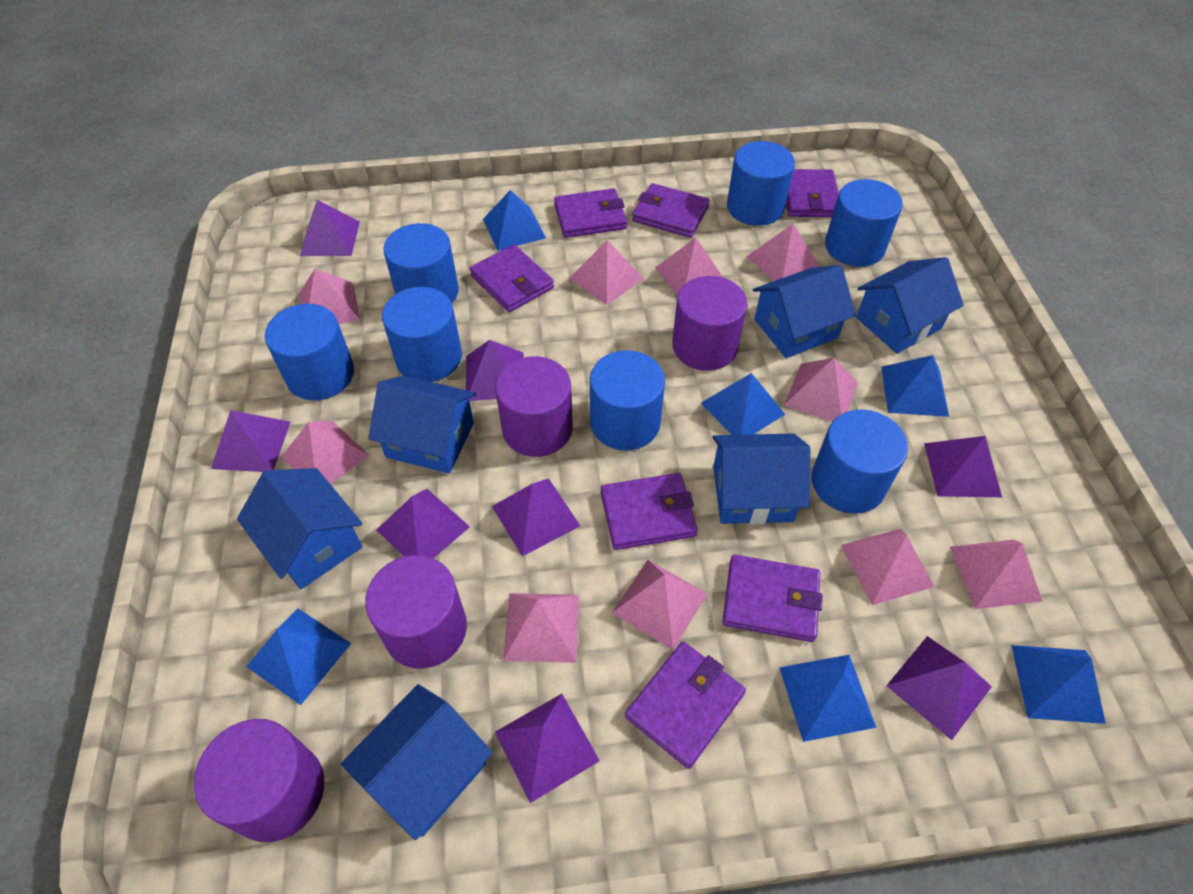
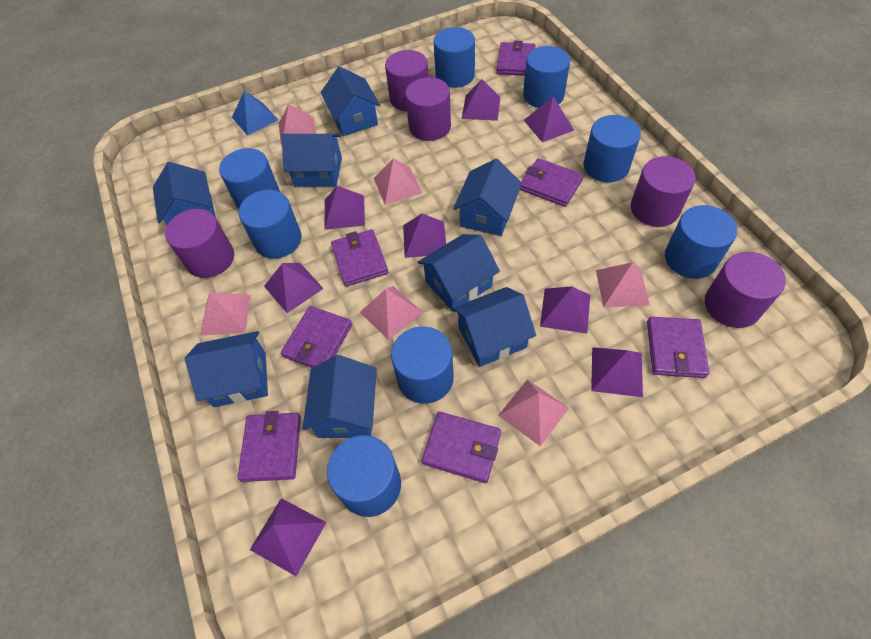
blue cylinder: [264,304,354,401] [382,287,462,382] [383,223,459,303] [590,350,665,451] [727,141,795,226] [811,409,908,514] [825,179,903,267] = 7 -> [219,148,280,209] [239,190,301,259] [327,435,401,517] [391,326,454,404] [434,27,475,88] [523,46,570,108] [583,115,641,182] [665,205,737,279] = 8
blue house: [237,468,362,590] [341,684,492,840] [368,376,476,474] [713,434,811,524] [753,265,856,358] [856,257,964,354] = 6 -> [153,162,216,225] [185,331,268,407] [282,134,342,187] [302,355,377,438] [321,66,380,136] [418,234,500,312] [452,287,536,367] [453,159,522,236] = 8
blue pyramid: [246,608,351,705] [483,190,546,251] [701,373,786,435] [779,655,876,742] [881,355,949,417] [1011,645,1106,724] = 6 -> [232,91,278,136] = 1
pink pyramid: [281,421,370,484] [299,269,360,324] [503,593,579,663] [570,240,644,305] [612,560,707,650] [655,238,723,296] [747,224,820,281] [784,358,858,422] [841,529,935,605] [950,540,1042,609] = 10 -> [200,292,251,336] [279,104,316,147] [360,286,423,340] [374,158,422,205] [498,380,569,447] [596,262,650,308] = 6
purple cylinder: [194,719,324,842] [365,555,467,669] [495,356,573,457] [672,276,747,371] = 4 -> [165,209,234,278] [385,50,429,111] [405,77,451,141] [631,156,696,227] [705,252,786,328] = 5

